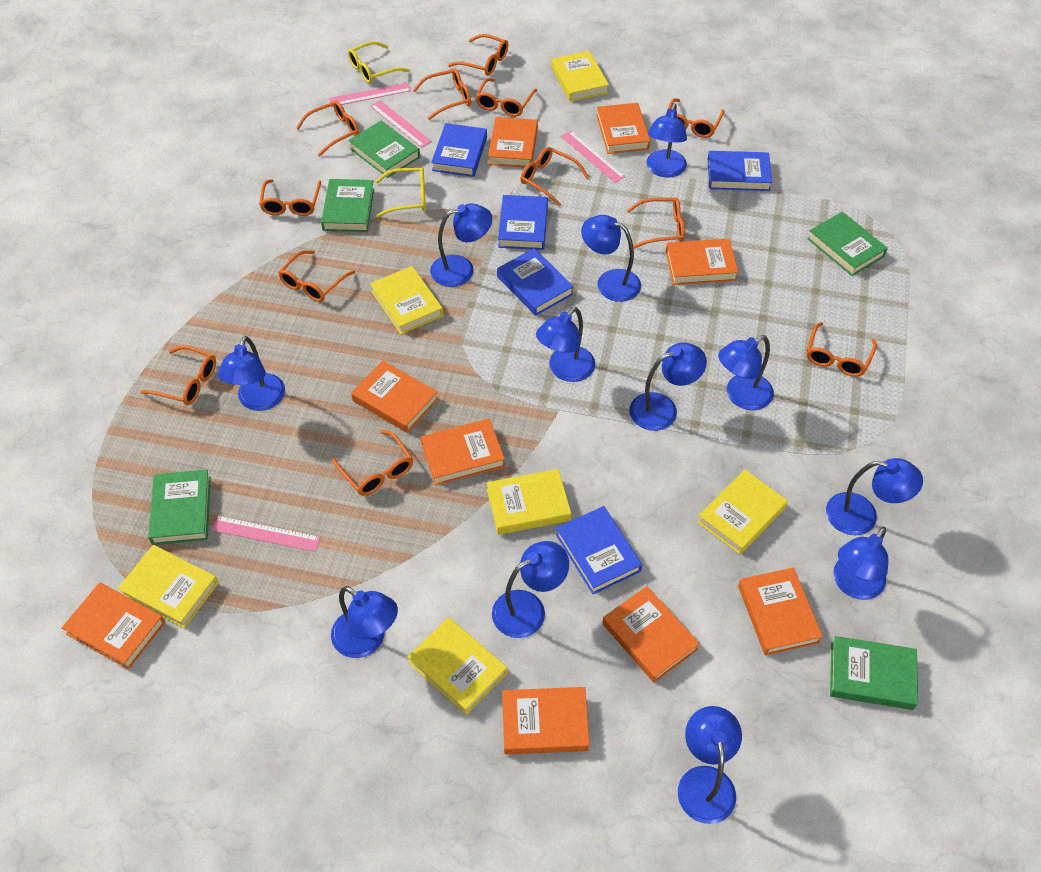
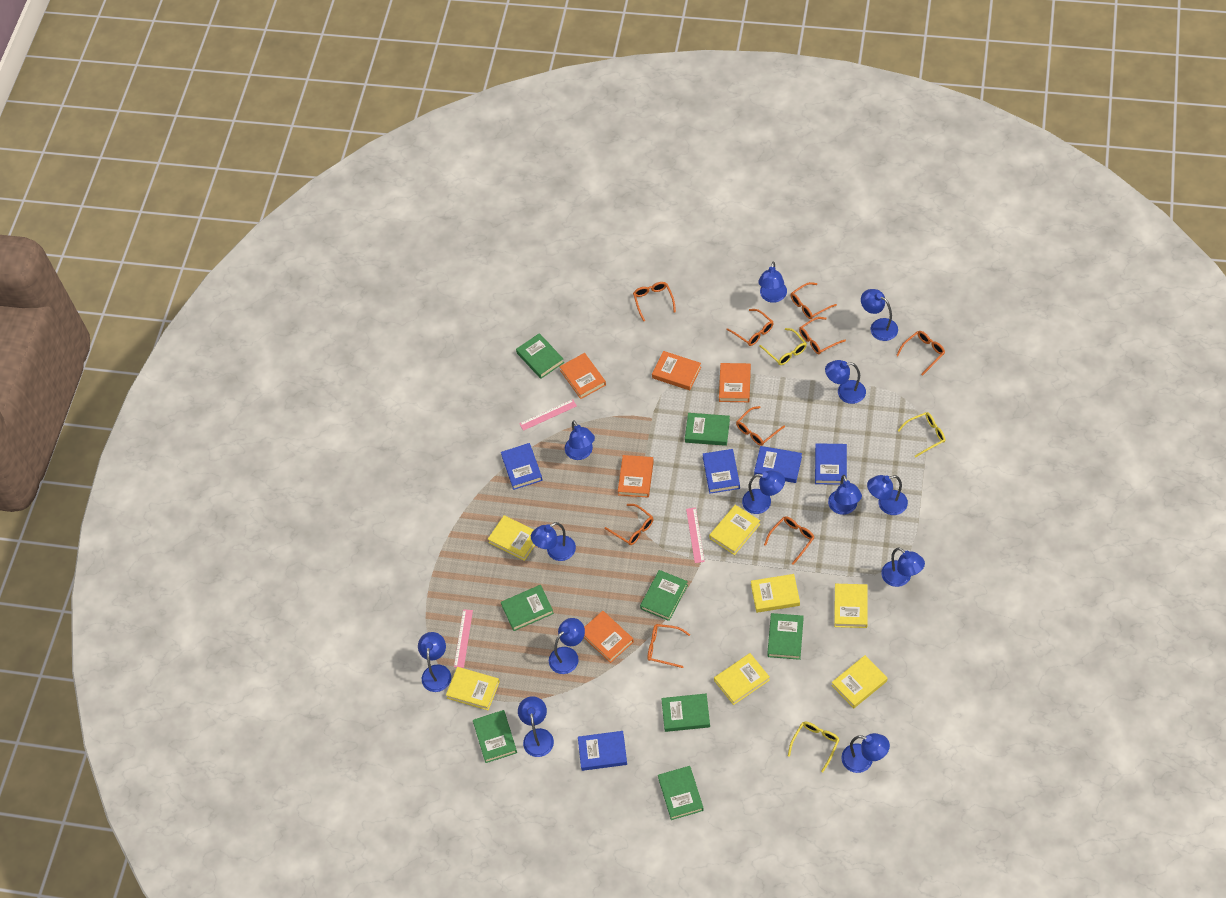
blue lamp: [218,336,285,411] [331,586,398,658] [430,203,492,287] [492,541,569,638] [536,307,595,382] [581,215,641,302] [629,343,707,431] [647,104,687,178] [678,706,742,824] [718,335,774,410] [826,458,923,535] [833,527,888,600] = 12 -> [418,632,451,692] [518,696,554,757] [531,522,576,561] [549,618,585,674] [565,420,595,460] [742,470,785,514] [758,261,787,303] [825,360,866,404] [828,475,862,515] [841,733,890,773] [861,289,898,341] [867,475,908,515] [881,547,925,587] = 13
green book: [148,469,211,545] [321,179,375,232] [348,121,420,178] [807,212,888,276] [830,636,918,710] = 5 -> [473,710,517,763] [501,585,554,631] [516,333,564,379] [640,570,688,621] [658,766,704,820] [661,694,710,732] [685,413,730,446] [767,613,804,660] = 8
orange book: [62,582,165,670] [351,361,438,433] [421,419,505,485] [488,117,538,168] [502,687,590,755] [596,103,650,154] [602,586,700,683] [666,239,739,285] [738,567,823,656] = 9 -> [559,353,606,399] [584,611,634,663] [618,455,654,498] [652,351,701,390] [719,363,751,402] = 5
orange glasses: [140,346,216,405] [259,179,321,216] [278,250,355,302] [296,100,359,157] [331,430,413,496] [413,68,471,120] [448,34,508,76] [475,78,537,117] [520,147,589,206] [627,198,685,248] [666,98,725,138] [807,322,877,377] = 12 -> [605,504,653,545] [633,282,676,322] [647,624,690,668] [726,309,774,346] [736,406,785,446] [764,516,815,565] [791,282,837,319] [799,317,846,354] [896,331,945,376] = 9
pink ruler: [212,516,321,552] [329,83,411,107] [370,100,432,148] [561,131,625,183] = 4 -> [454,609,473,668] [519,399,577,431] [686,507,705,563] = 3
yellow book: [118,545,218,628] [370,266,443,334] [407,617,507,715] [487,469,571,535] [551,51,609,102] [697,469,788,555] = 6 -> [446,667,500,710] [488,515,535,561] [709,505,760,555] [714,653,770,705] [751,574,800,613] [831,655,888,708] [834,584,868,628] = 7
yellow glasses: [348,41,410,84] [376,167,426,217] = 2 -> [759,328,807,365] [788,722,840,772] [898,412,945,458] = 3

